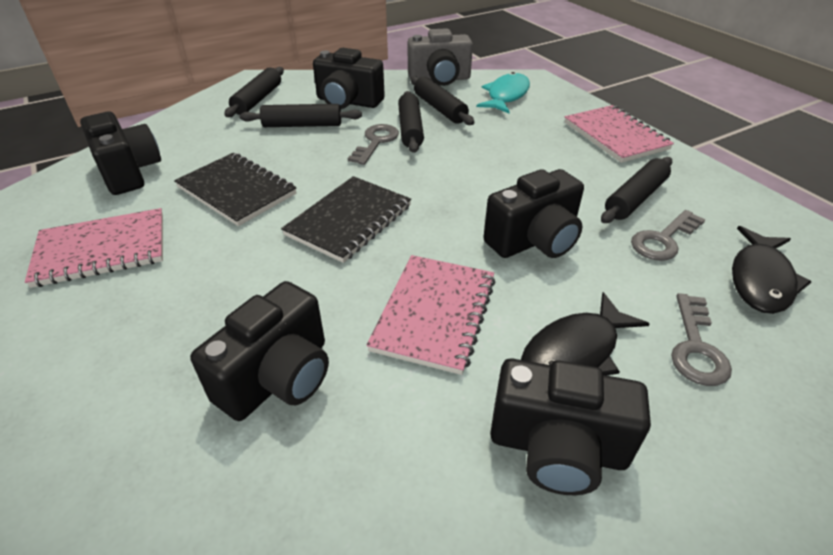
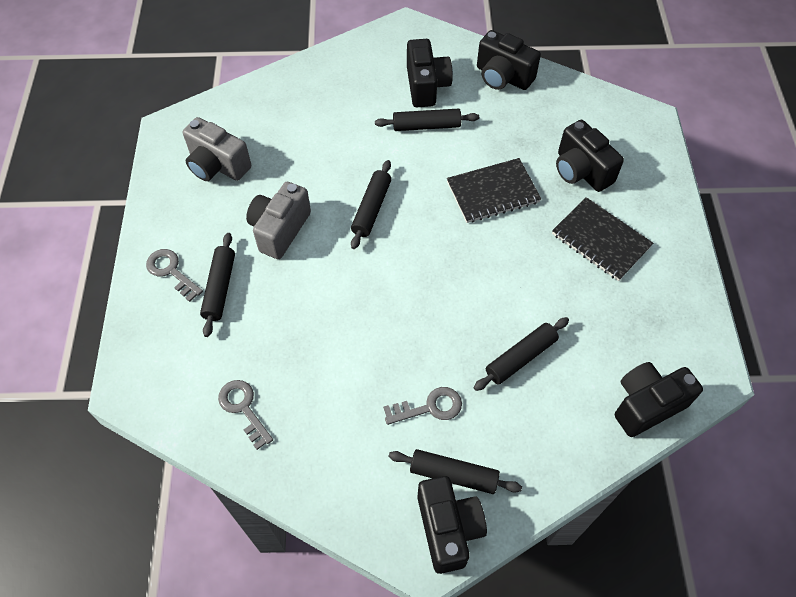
black fish: [521,292,650,375] [732,226,812,314] = 2 -> none = 0
grey camera: [407,28,473,86] = 1 -> [183,117,251,181] [246,182,311,259] = 2
pink notebook: [25,208,163,288] [366,255,496,375] [565,105,674,163] = 3 -> none = 0
turquoise fish: [477,72,530,113] = 1 -> none = 0

